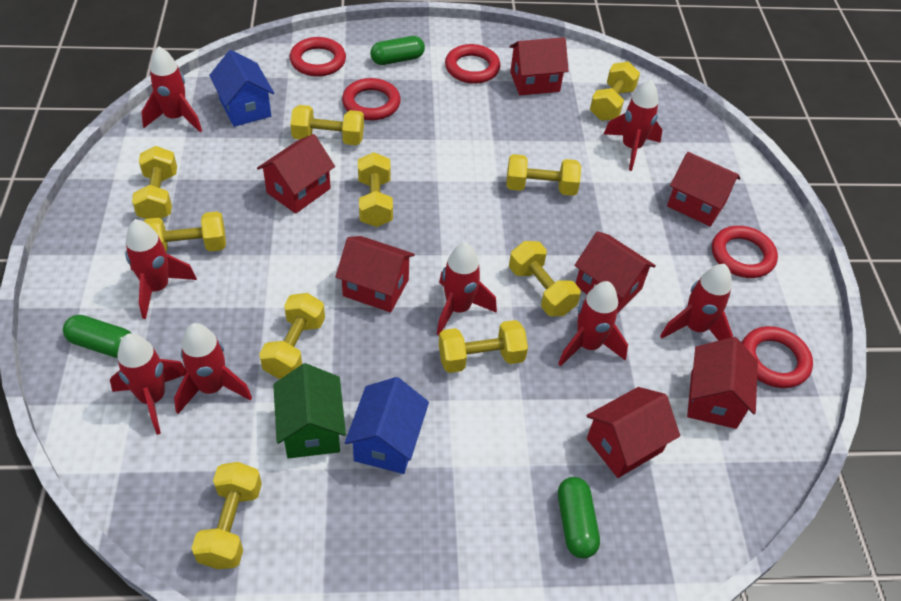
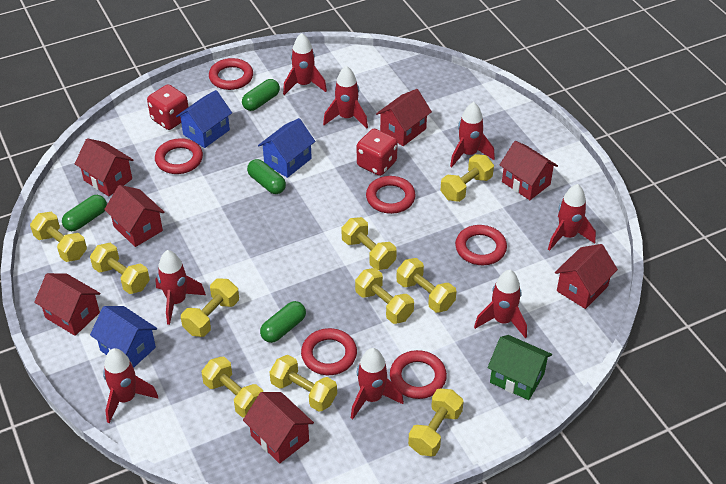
blue house: [209,50,274,127] [345,377,429,474] = 2 -> [90,306,157,368] [176,90,232,148] [258,118,315,178] = 3
green capsule: [63,315,131,358] [370,36,425,65] [558,477,600,559] = 3 -> [62,195,107,231] [242,79,280,111] [247,159,286,194] [260,301,306,343] = 4
red dice: none = 0 -> [147,85,188,130] [357,129,398,176] = 2
red ring: [290,37,346,77] [342,78,401,120] [445,44,500,84] [712,226,778,278] [742,326,813,388] = 5 -> [155,138,203,174] [209,58,253,90] [301,328,357,375] [366,176,416,214] [390,350,447,399] [455,225,507,265] = 6

